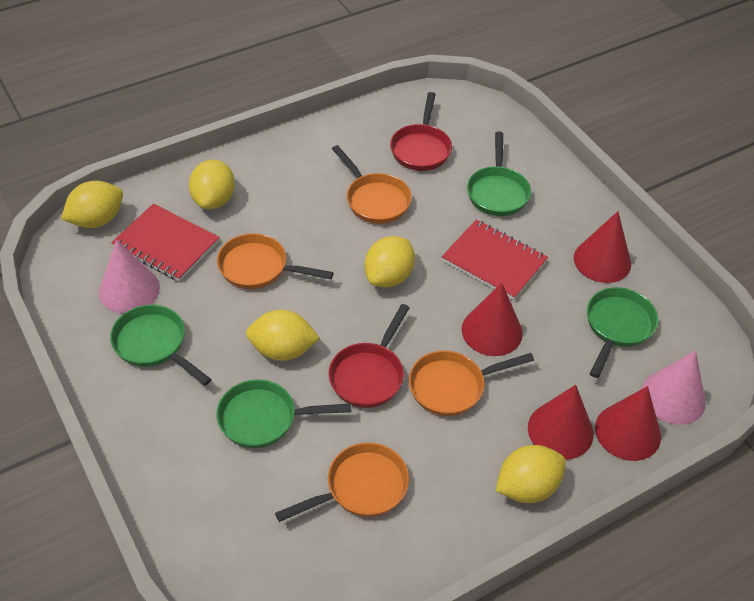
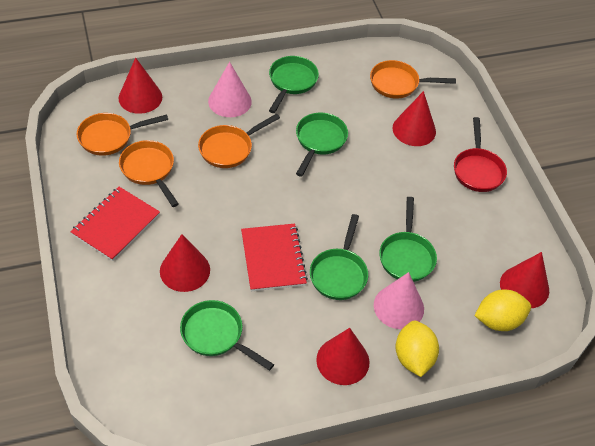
green pan: [110,305,211,386] [216,379,351,448] [467,131,531,216] [587,287,658,378] = 4 -> [180,300,274,371] [269,56,319,113] [296,113,348,177] [310,214,368,300] [379,197,437,282] = 5
red cone: [462,283,523,356] [528,385,594,460] [574,211,631,283] [595,386,661,461] = 4 -> [118,57,162,114] [160,234,210,292] [316,328,369,385] [392,91,436,146] [500,252,549,308] = 5
red pan: [329,304,410,408] [390,92,452,171] = 2 -> [454,117,507,192] = 1
yellow lemon: [61,181,123,228] [189,160,235,209] [246,310,320,361] [365,236,415,288] [496,445,565,503] = 5 -> [396,321,439,377] [474,290,531,331] = 2

